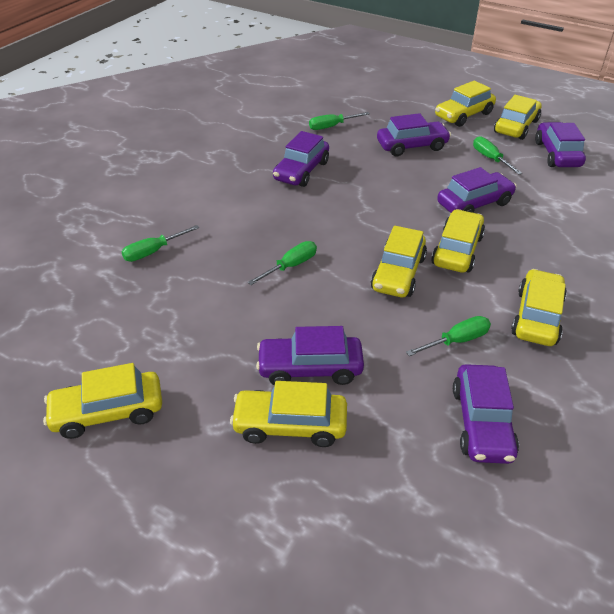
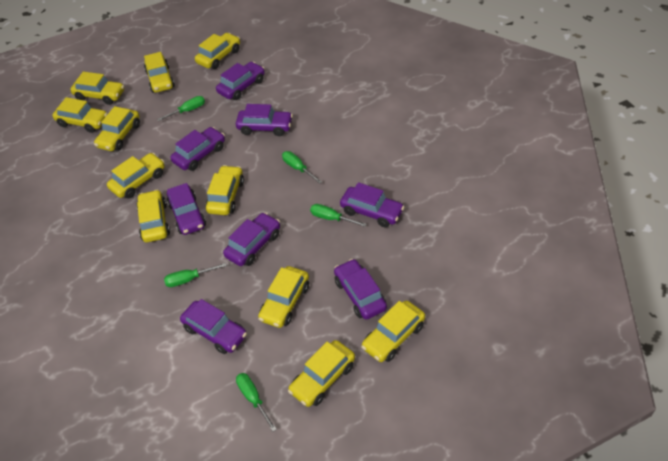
purple car: [256,326,364,385] [273,131,329,187] [377,113,451,156] [437,167,517,213] [453,364,519,464] [535,122,586,167] = 6 -> [167,183,206,235] [170,127,225,171] [180,299,247,354] [216,62,265,100] [223,212,280,266] [236,104,293,136] [334,259,387,320] [340,182,404,227] = 8
yellow car: [43,363,162,439] [230,381,347,447] [371,226,427,297] [431,209,485,273] [435,81,496,127] [494,95,541,140] [511,269,567,346] = 7 -> [52,97,108,133] [70,72,124,105] [94,106,140,151] [107,153,165,199] [136,190,170,242] [144,52,175,93] [195,33,240,69] [206,165,244,215] [258,266,309,328] [288,340,355,407] [361,301,425,362] = 11

